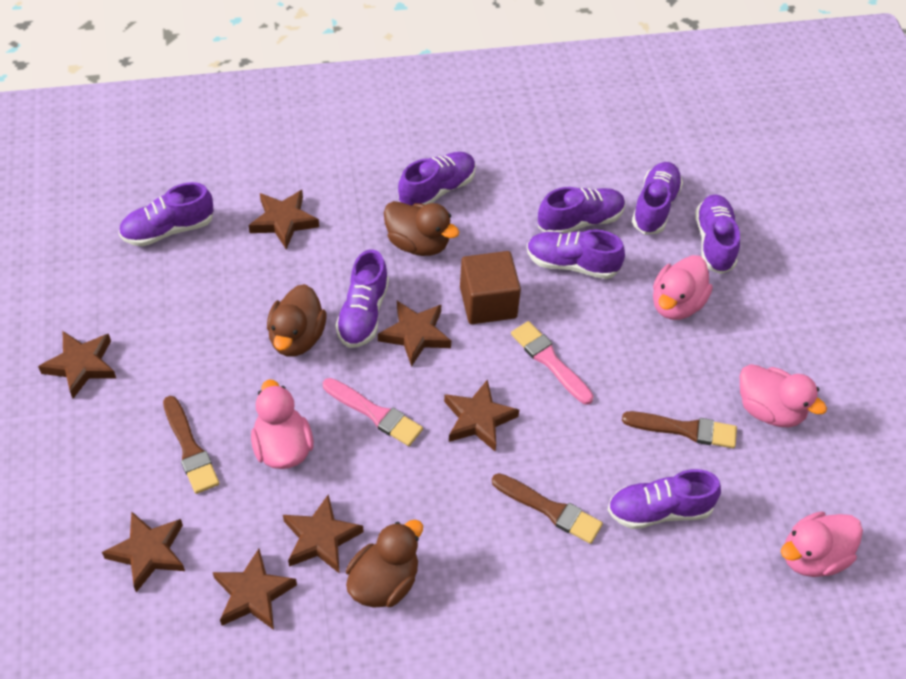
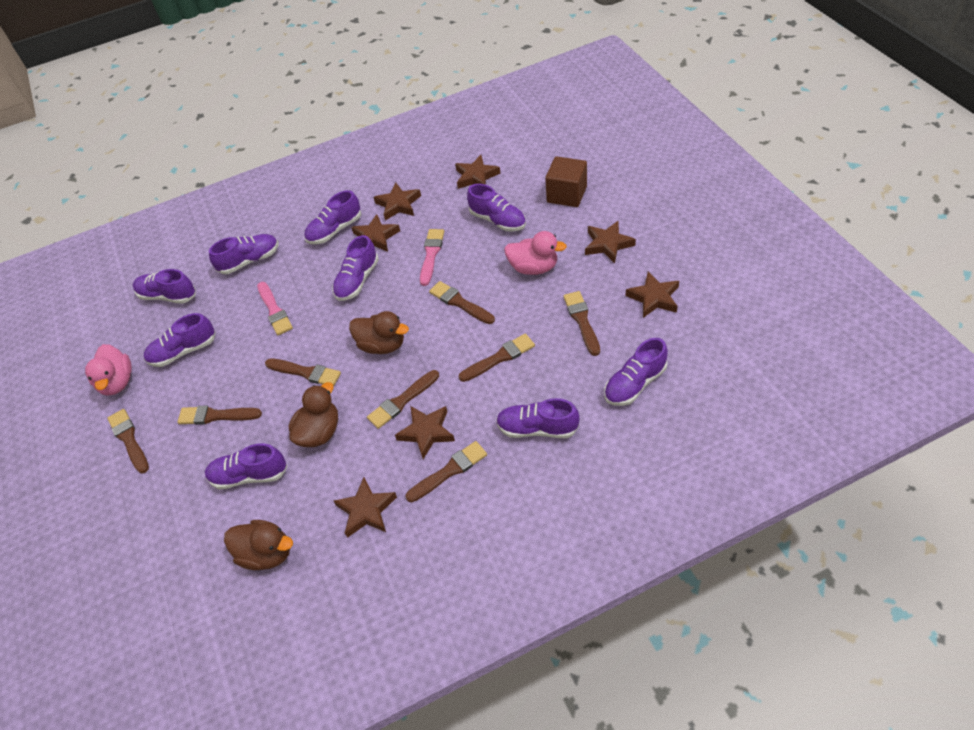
brown brush: [163,396,219,494] [492,473,603,544] [622,411,737,448] = 3 -> [107,409,149,473] [177,405,262,425] [265,358,341,387] [367,370,439,429] [406,441,487,502] [429,281,495,324] [459,334,535,382] [563,291,600,356] = 8
pink duck: [251,380,314,469] [653,255,713,320] [740,364,827,427] [781,511,863,577] = 4 -> [85,344,132,396] [504,231,567,275] = 2
purple shoe: [119,182,214,246] [335,249,389,348] [398,152,476,205] [527,229,625,279] [538,187,625,234] [607,469,721,529] [632,162,683,235] [695,194,740,274] = 8 -> [133,269,196,304] [144,313,216,367] [205,443,288,489] [209,234,279,274] [304,190,361,244] [332,235,379,301] [467,184,526,232] [496,398,580,438] [604,338,668,406] = 9

